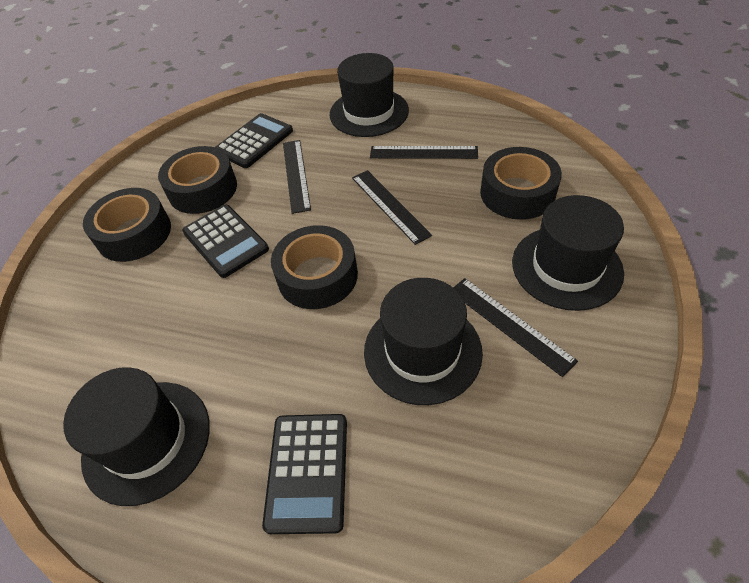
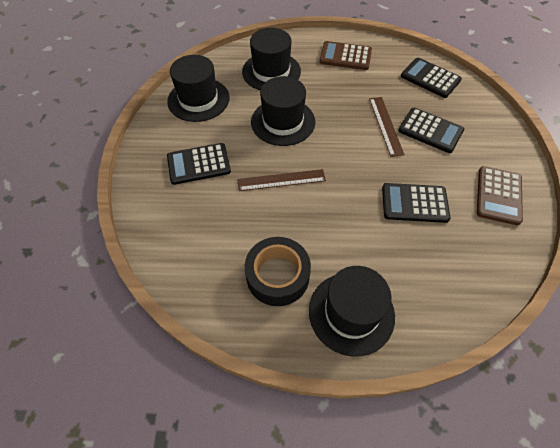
black calculator: [182,205,269,278] [215,113,293,168] [262,414,347,534] = 3 -> [167,143,231,185] [382,183,450,223] [398,108,464,153] [401,58,462,98] = 4
black ruler: [283,140,311,214] [352,170,432,245] [370,146,478,159] [453,278,578,377] = 4 -> none = 0
black tape: [83,188,171,262] [158,146,237,214] [271,225,358,309] [480,147,562,220] = 4 -> [245,237,311,306] = 1
brown calculator: none = 0 -> [319,41,372,70] [477,166,523,225] = 2
brown ruler: none = 0 -> [237,169,326,191] [369,97,405,157] = 2

